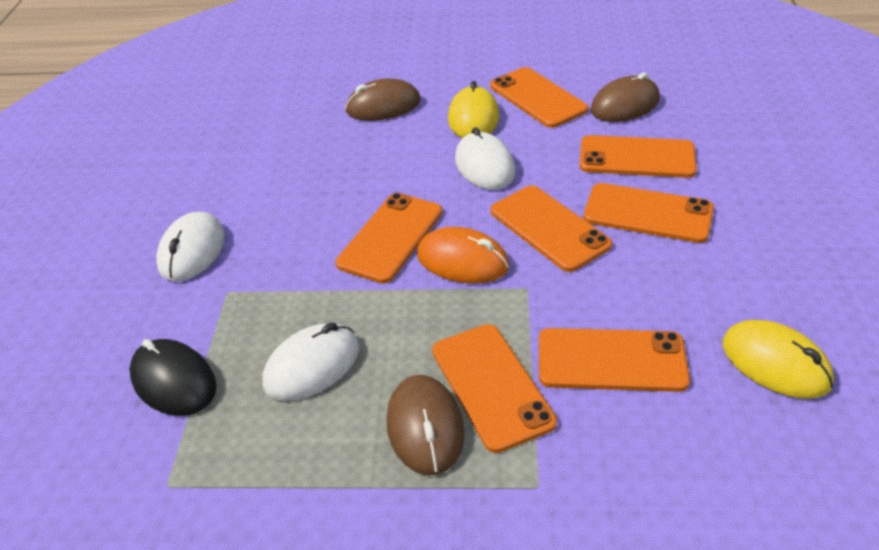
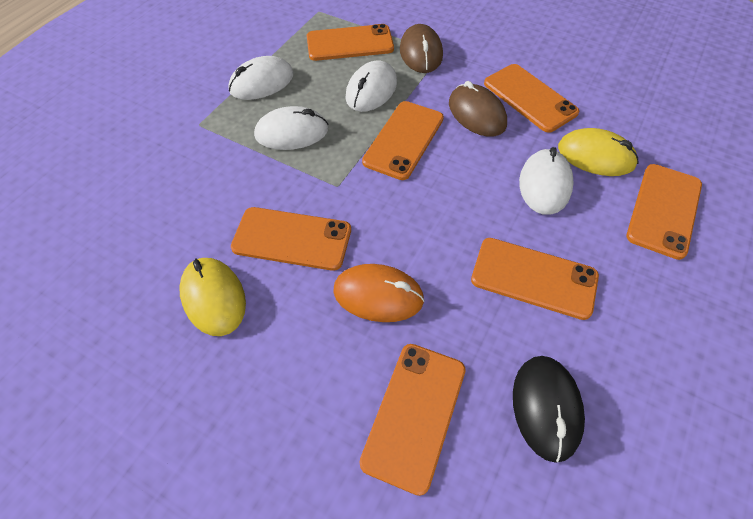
brown mouse: [345,78,421,121] [387,375,464,475] [591,72,660,122] = 3 -> [400,24,443,73] [449,81,507,137] = 2
white mouse: [156,212,225,282] [262,323,359,401] [455,127,516,190] = 3 -> [228,56,294,100] [254,106,328,150] [345,60,397,112] [519,147,574,215] = 4

